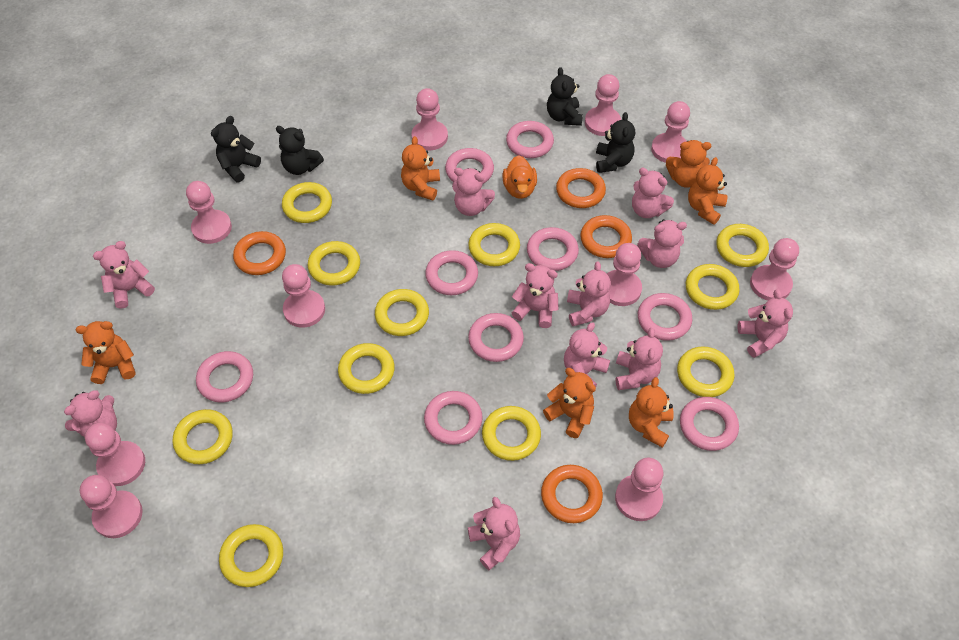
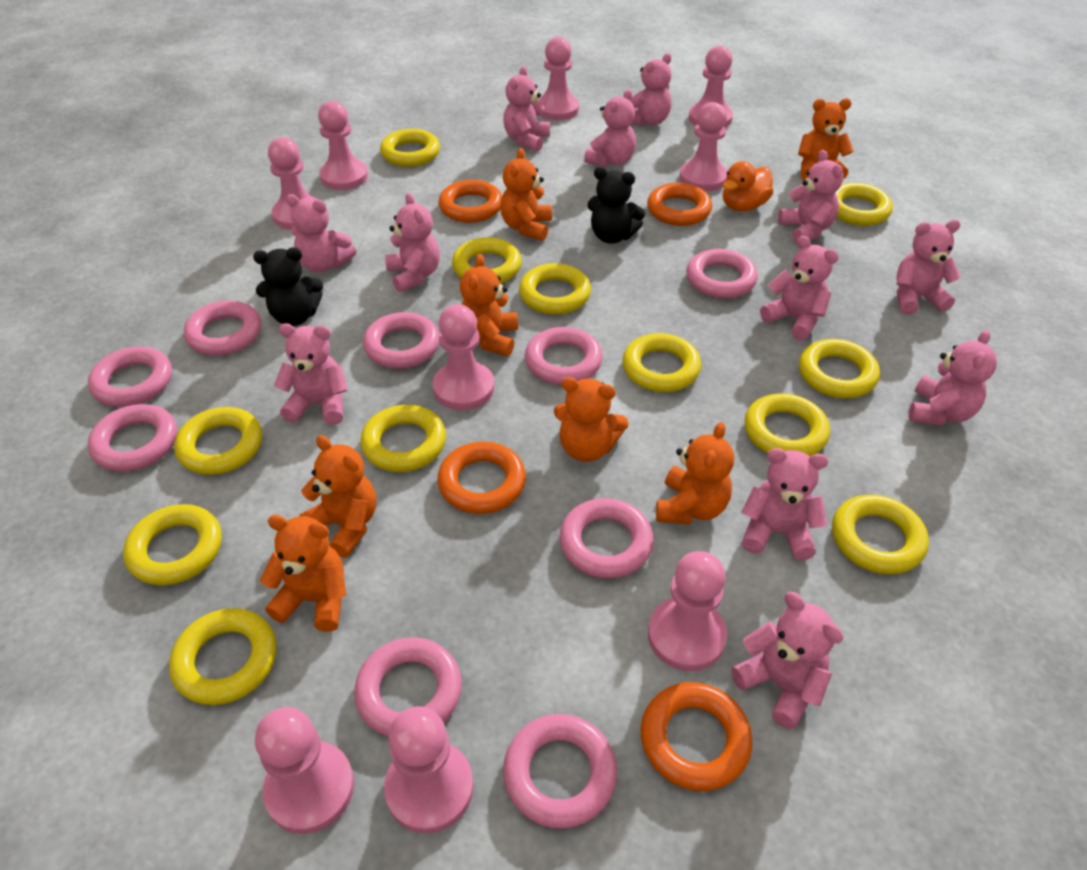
black teddy bear: [211,116,261,182] [276,126,324,175] [547,67,583,126] [596,112,635,173] = 4 -> [253,247,323,326] [587,167,645,243] = 2
orange teddy bear: [76,321,136,384] [401,136,440,201] [543,368,596,438] [629,377,674,448] [666,140,711,188] [688,157,728,225] = 6 -> [260,515,346,632] [300,435,376,558] [460,254,518,356] [500,148,552,241] [554,377,629,462] [656,422,734,525] [798,98,853,180] = 7
pink pawn: [79,475,143,538] [85,422,145,486] [186,181,232,244] [282,264,325,328] [411,88,448,150] [585,74,621,136] [607,243,642,306] [615,458,663,521] [651,101,690,163] [750,238,799,301] = 10 -> [255,707,354,834] [268,137,318,230] [318,101,368,190] [384,706,473,833] [433,304,494,410] [537,37,579,120] [648,551,727,671] [679,102,728,192] [689,46,733,128] = 9
pink teddy bear: [64,390,117,437] [93,241,155,309] [452,168,495,216] [468,497,520,570] [512,263,559,328] [564,322,610,387] [567,262,611,326] [616,328,663,390] [632,168,674,218] [637,219,687,268] [738,289,793,358] = 11 -> [274,323,348,425] [286,194,356,272] [385,193,440,292] [503,66,550,151] [584,89,636,167] [630,53,672,126] [731,592,843,729] [741,448,828,560] [760,236,839,341] [778,150,843,243] [897,220,961,315] [909,330,997,426] = 12
yellow ring: [173,409,233,464] [219,524,283,587] [282,182,332,223] [308,241,360,286] [338,343,395,394] [375,289,429,336] [468,223,520,266] [482,406,541,461] [677,346,734,397] [686,264,740,310] [717,224,769,267] = 11 -> [123,504,222,585] [169,608,277,705] [174,407,262,475] [360,405,446,472] [380,129,440,167] [452,237,522,284] [519,263,591,315] [623,333,701,392] [745,393,830,457] [799,339,880,398] [832,495,929,574] [835,183,893,226] = 12

